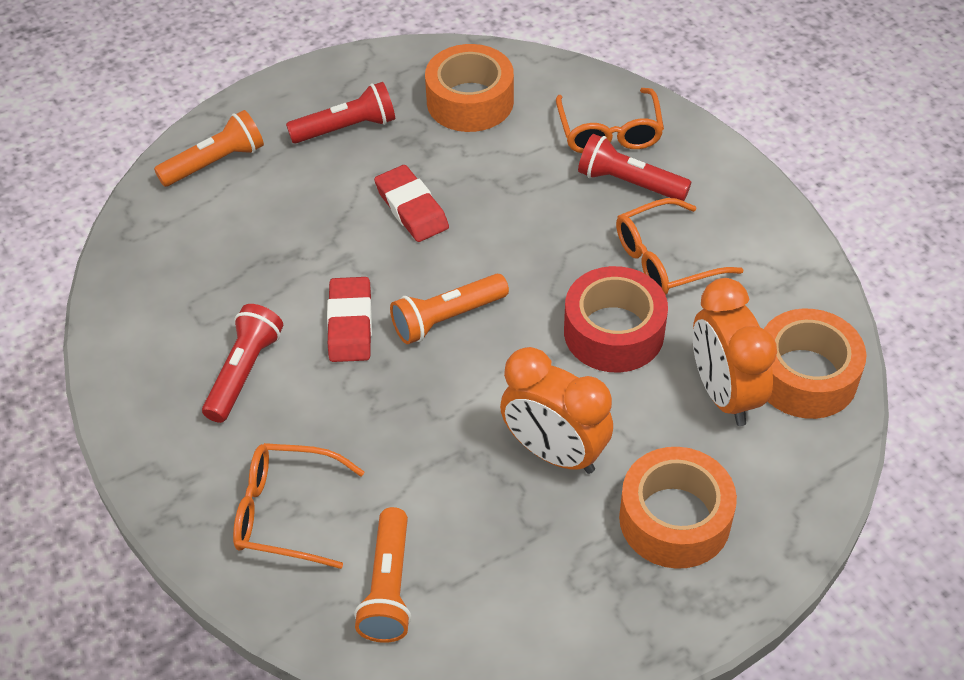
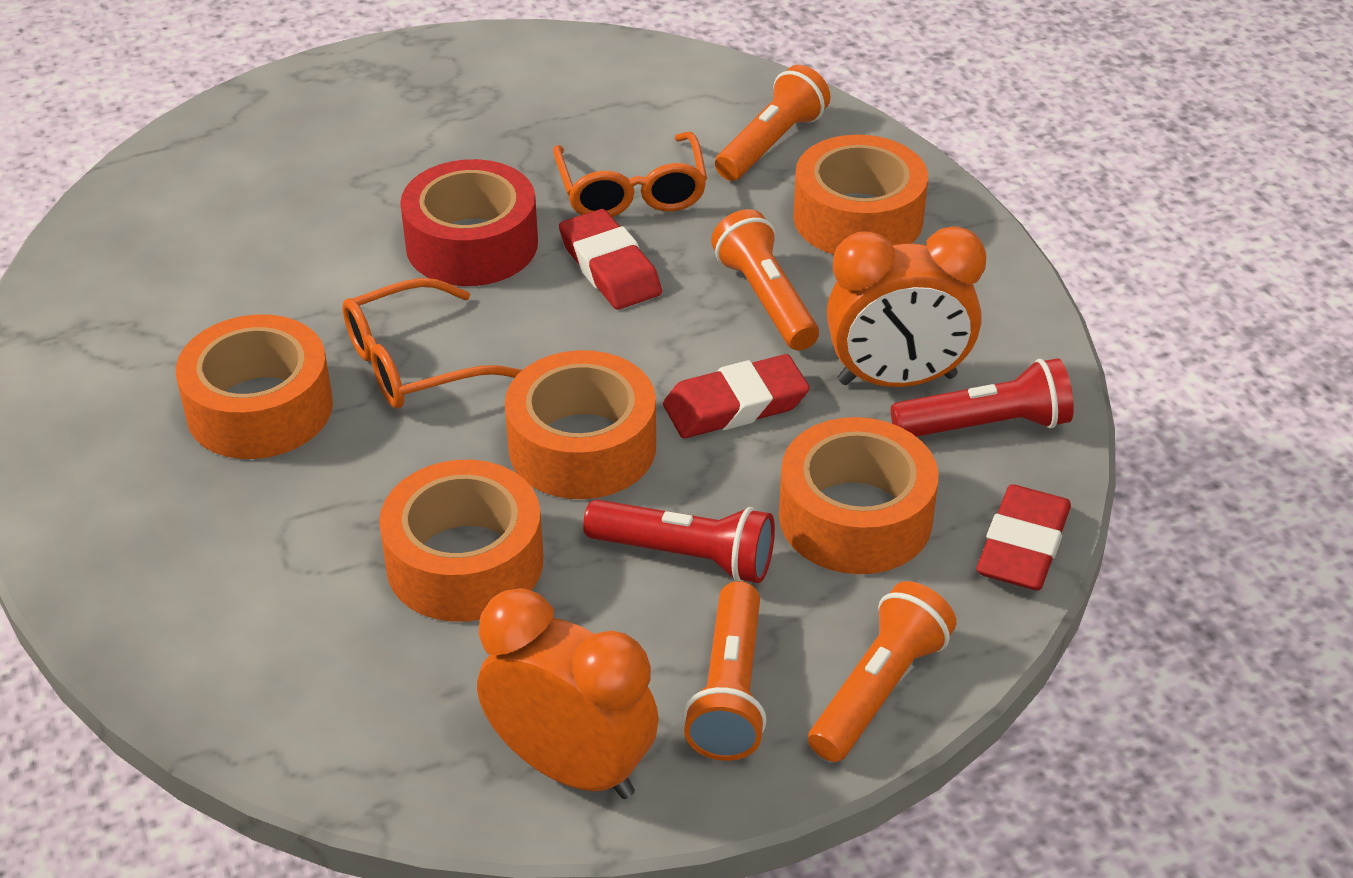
orange flashlight: [154,110,264,187] [354,507,411,643] [390,274,509,344] = 3 -> [683,581,767,761] [711,209,819,351] [715,65,831,181] [808,581,956,762] = 4
orange glasses: [233,443,364,569] [556,88,664,153] [616,198,743,295] = 3 -> [342,278,522,409] [553,132,707,217] = 2
orange tape: [425,44,514,132] [619,447,737,569] [764,309,867,419] = 3 -> [176,314,333,459] [379,460,543,622] [505,350,656,499] [779,417,939,574] [793,135,928,255] = 5
red eraser: [327,277,372,362] [374,165,449,242] = 2 -> [559,209,662,310] [663,354,810,438] [976,484,1071,591] = 3
red flashlight: [202,304,283,423] [286,82,395,144] [578,134,691,201] = 3 -> [583,499,775,583] [891,358,1074,437] = 2

